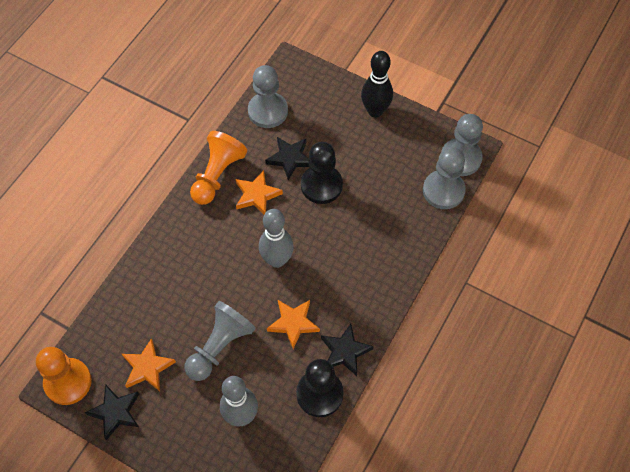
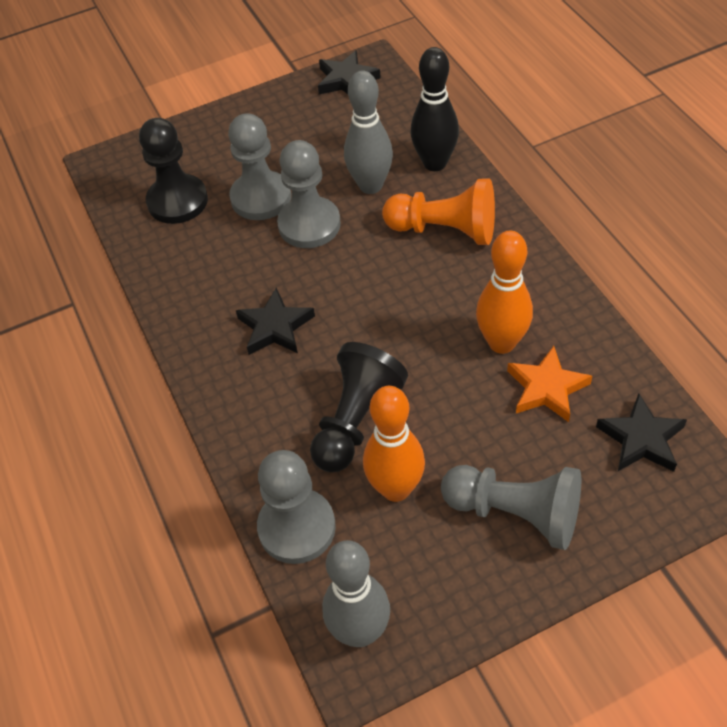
orange bowling pin: none = 0 -> [363,386,425,502] [476,230,533,354] = 2
orange pawn: [36,347,92,405] [190,131,247,205] = 2 -> [382,179,495,245] = 1
orange star: [122,338,176,391] [235,170,283,214] [267,300,320,349] = 3 -> [507,346,592,422] = 1

